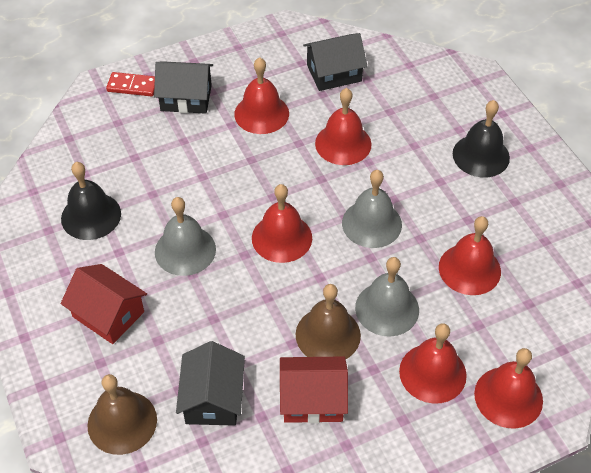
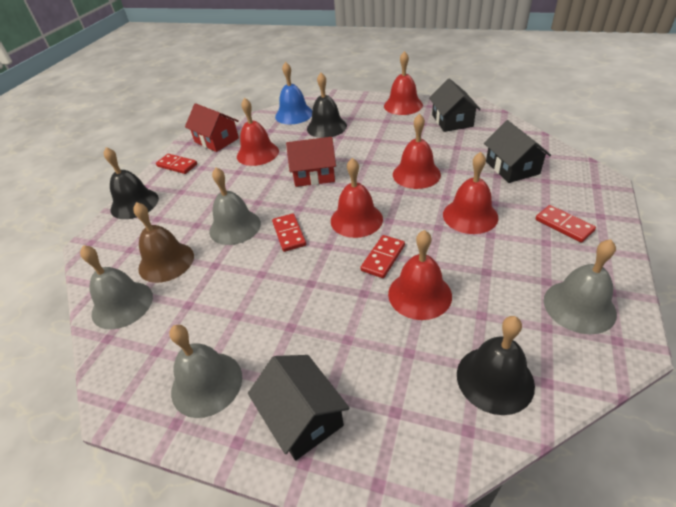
black bell: [61,162,121,240] [453,100,510,177] = 2 -> [104,147,159,219] [307,73,347,138] [457,316,535,415] = 3
blue bell: none = 0 -> [275,62,312,124] = 1
brown bell: [88,374,157,455] [296,284,361,359] = 2 -> [133,202,194,283] = 1
grey bell: [155,197,216,276] [342,170,402,248] [355,257,419,337] = 3 -> [80,245,153,330] [169,325,242,418] [209,167,261,245] [544,239,617,334] = 4
red domino: [106,72,155,97] = 1 -> [156,154,197,174] [272,213,306,252] [360,235,405,278] [536,205,596,243] = 4

